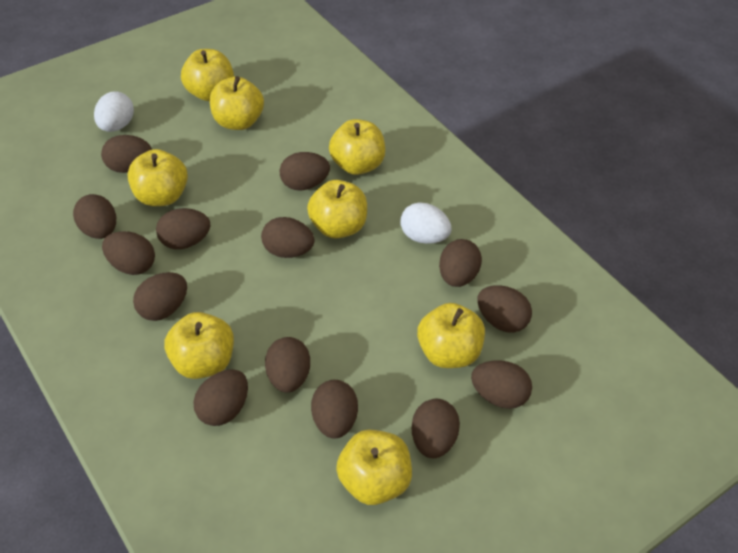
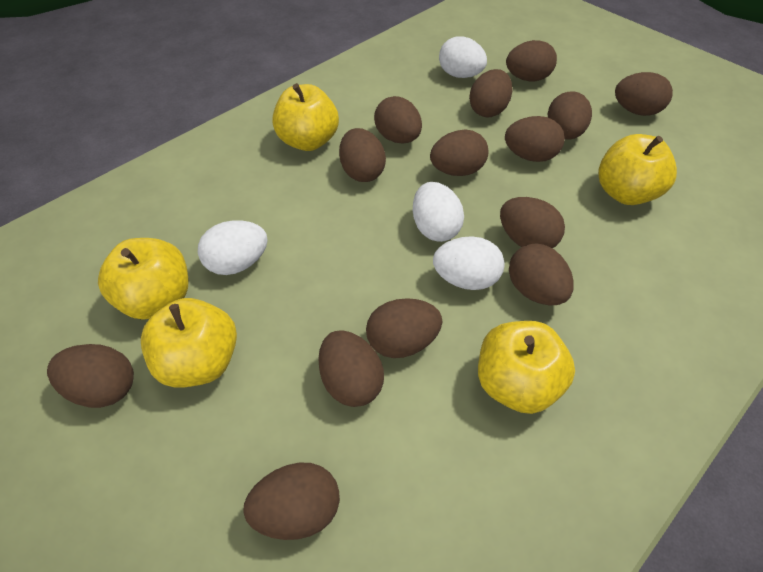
white egg: [94,91,134,132] [400,203,452,244] = 2 -> [198,220,268,275] [413,182,464,242] [433,236,505,290] [439,36,487,78] = 4
yellow apple: [127,149,188,206] [164,312,234,379] [181,49,234,101] [210,76,264,130] [307,180,367,239] [329,119,385,175] [336,430,412,505] [417,303,485,368] = 8 -> [98,238,188,320] [141,298,237,388] [272,83,339,151] [478,321,575,414] [598,134,677,205] = 5

